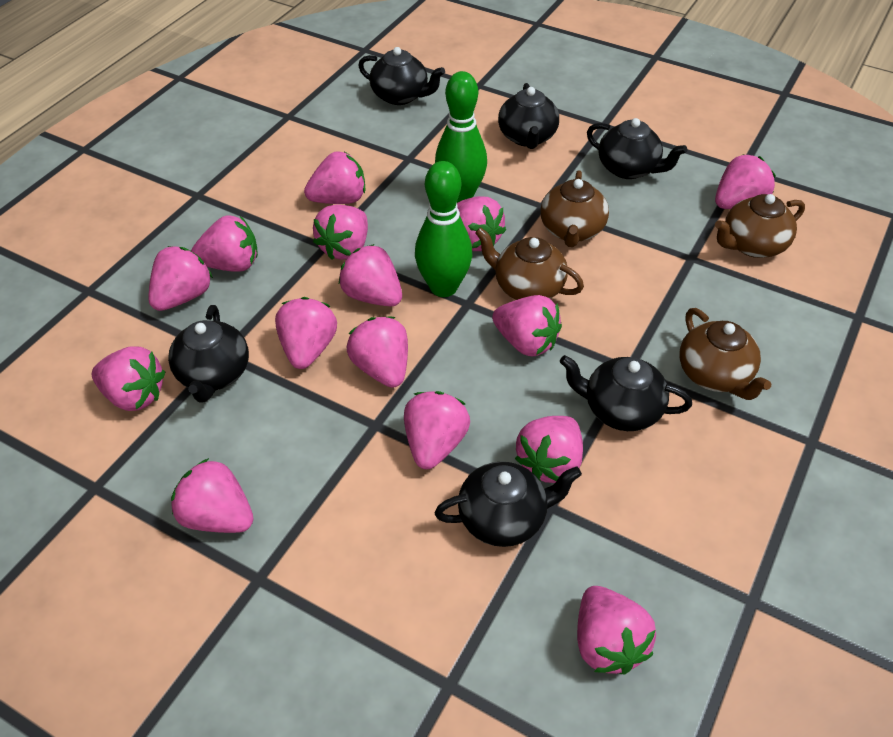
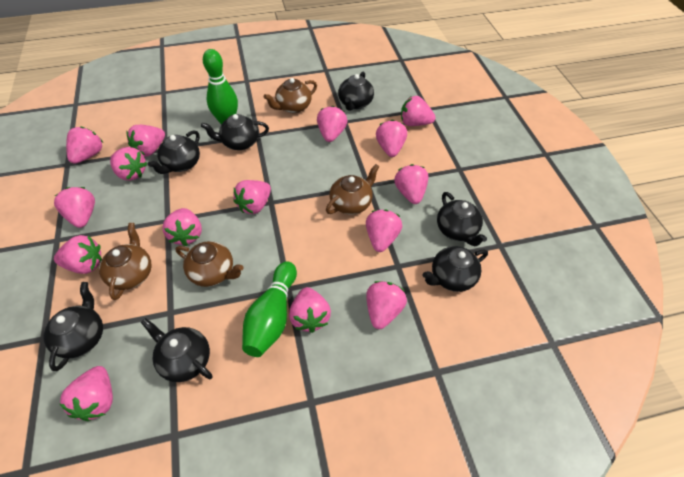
black teapot: [168,305,249,402] [358,47,445,105] [435,462,582,547] [498,83,559,149] [560,355,692,431] [587,118,687,179] = 6 -> [43,282,103,371] [141,318,213,382] [148,130,200,174] [201,114,269,150] [338,72,374,111] [423,246,488,292] [437,192,487,246] = 7

